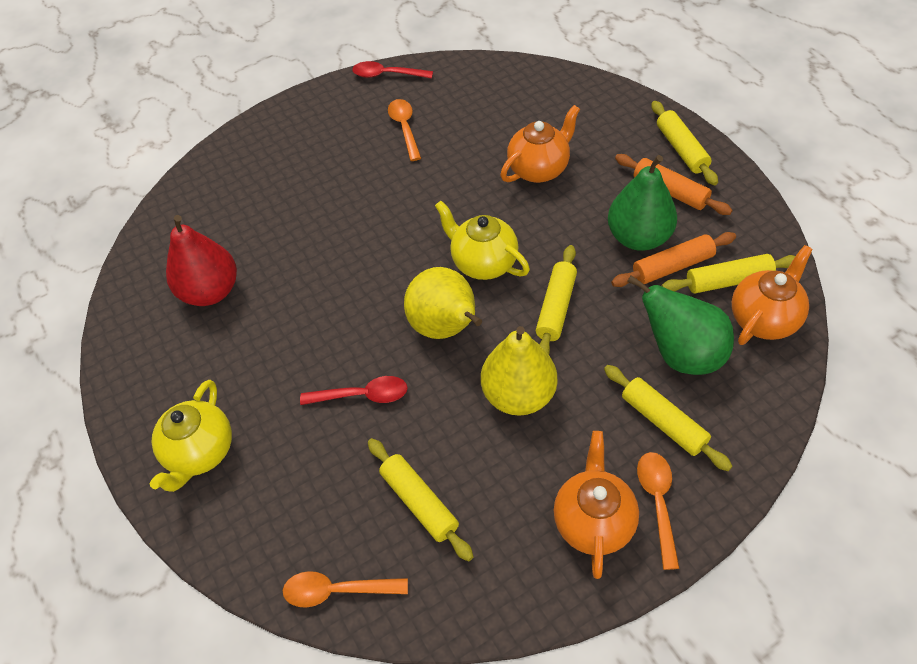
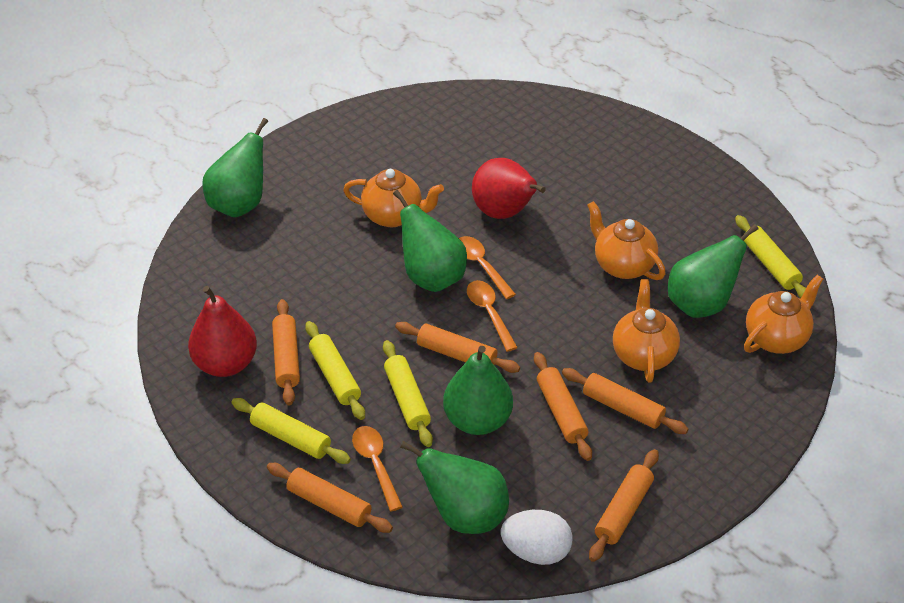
green pear: [608,155,677,251] [627,275,734,375] = 2 -> [202,118,268,217] [393,190,467,292] [400,441,509,534] [443,346,513,435] [668,224,758,318] = 5
orange rolling pin: [611,232,736,287] [615,154,733,215] = 2 -> [267,463,393,533] [272,299,300,406] [395,322,520,373] [534,352,592,461] [562,368,689,434] [589,449,659,562] = 6
orange teapot: [500,105,580,183] [554,431,639,579] [732,245,813,345] = 3 -> [343,169,444,227] [587,201,666,280] [613,279,680,383] [744,275,823,354] = 4
red pear: [166,215,237,306] = 1 -> [188,286,257,377] [472,158,546,219] = 2
red spoon: [300,376,408,405] [352,61,433,79] = 2 -> none = 0
white egg: none = 0 -> [501,510,573,565] = 1
yellow pear: [404,267,482,339] [481,326,557,416] = 2 -> none = 0
yellow rolling pin: [368,438,474,561] [536,245,577,355] [604,365,732,471] [651,101,718,185] [661,254,795,293] = 5 -> [232,398,351,464] [305,321,365,420] [383,340,433,447] [735,215,806,298] = 4
yellow teapot: [150,380,232,492] [435,201,530,280] = 2 -> none = 0

